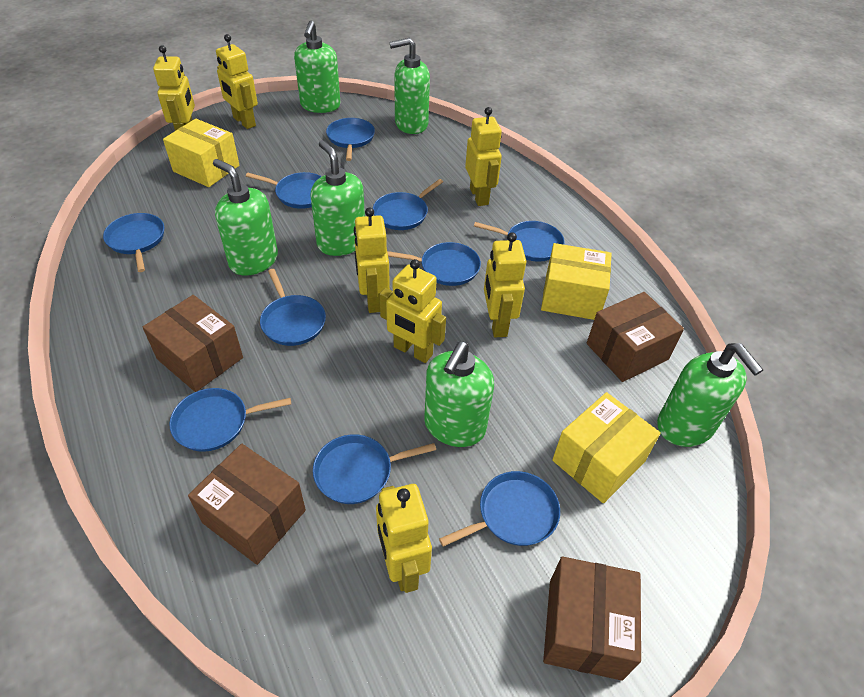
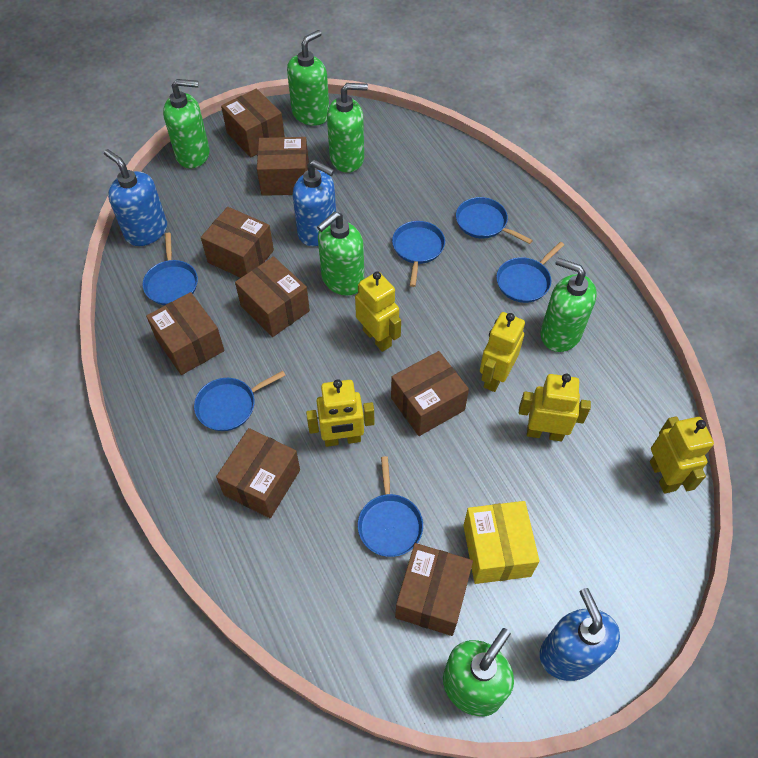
blue pan: [103,213,164,272] [169,388,291,452] [246,172,322,209] [260,269,326,346] [313,434,436,504] [326,118,375,161] [373,179,443,230] [387,242,481,286] [439,471,560,547] [474,221,565,262] = 10 -> [143,233,198,305] [194,371,286,431] [358,456,423,557] [392,221,445,287] [456,197,533,244] [496,242,564,303] = 6
blue soap dispenser: none = 0 -> [104,149,167,246] [293,160,336,246] [540,588,620,681] = 3
brown box: [143,295,243,392] [188,444,306,565] [543,557,641,681] [587,292,684,382] = 4 -> [146,292,225,375] [201,207,274,278] [216,428,300,518] [221,89,285,157] [235,256,310,337] [257,137,309,196] [391,351,469,436] [395,543,473,636] = 8
yellow box: [163,119,240,187] [541,243,611,320] [552,392,661,503] = 3 -> [463,501,540,584] = 1
yellow robot: [153,45,195,131] [216,34,258,129] [354,207,390,313] [376,484,432,593] [380,259,446,363] [465,107,502,206] [484,232,526,337] = 7 -> [306,379,374,447] [355,272,401,352] [480,312,525,392] [519,374,591,441] [650,416,714,494] = 5

